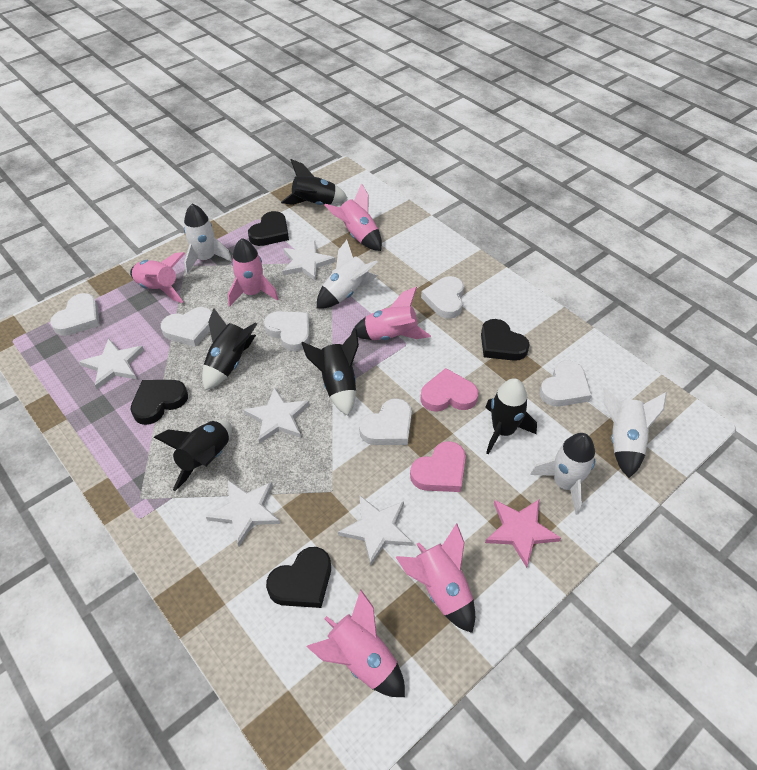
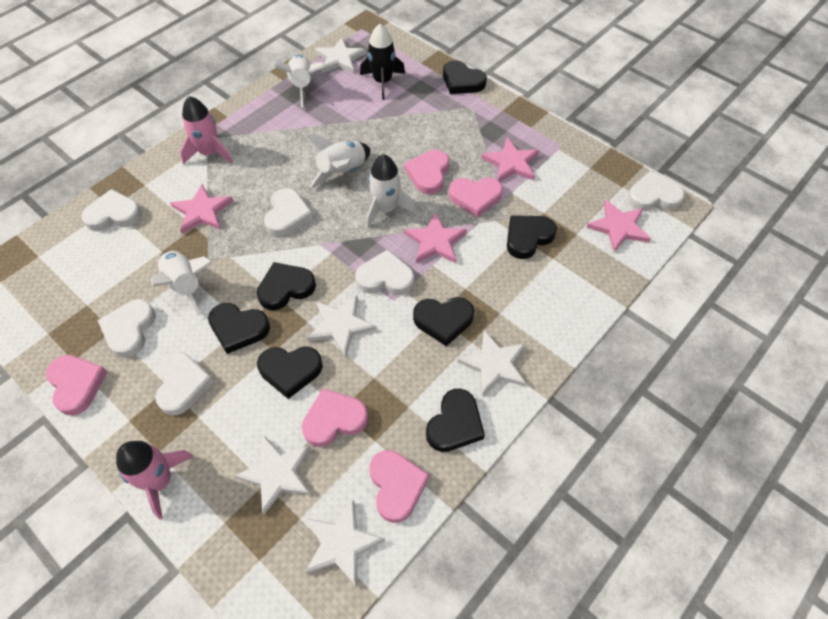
black heart: [130,380,188,425] [248,211,289,246] [266,547,331,608] [481,319,530,361] = 4 -> [208,303,270,354] [257,262,316,310] [257,347,323,399] [413,297,474,346] [426,389,485,452] [443,60,487,94] [507,215,557,259] = 7
black rocket: [154,420,232,491] [202,308,257,390] [281,159,347,205] [301,329,359,416] [485,378,537,454] = 5 -> [360,24,405,100] = 1
pink heart: [410,441,466,492] [420,368,478,412] = 2 -> [46,355,107,415] [302,389,368,447] [369,450,429,523] [405,150,449,195] [449,177,503,218] = 5
pink rocket: [130,252,186,303] [228,238,278,306] [306,590,405,697] [325,183,382,251] [351,287,431,340] [396,524,475,633] = 6 -> [116,441,194,520] [180,96,233,164] = 2
pink star: [485,500,561,568] = 1 -> [170,184,234,234] [404,212,467,263] [481,138,539,182] [586,200,651,252] = 4

